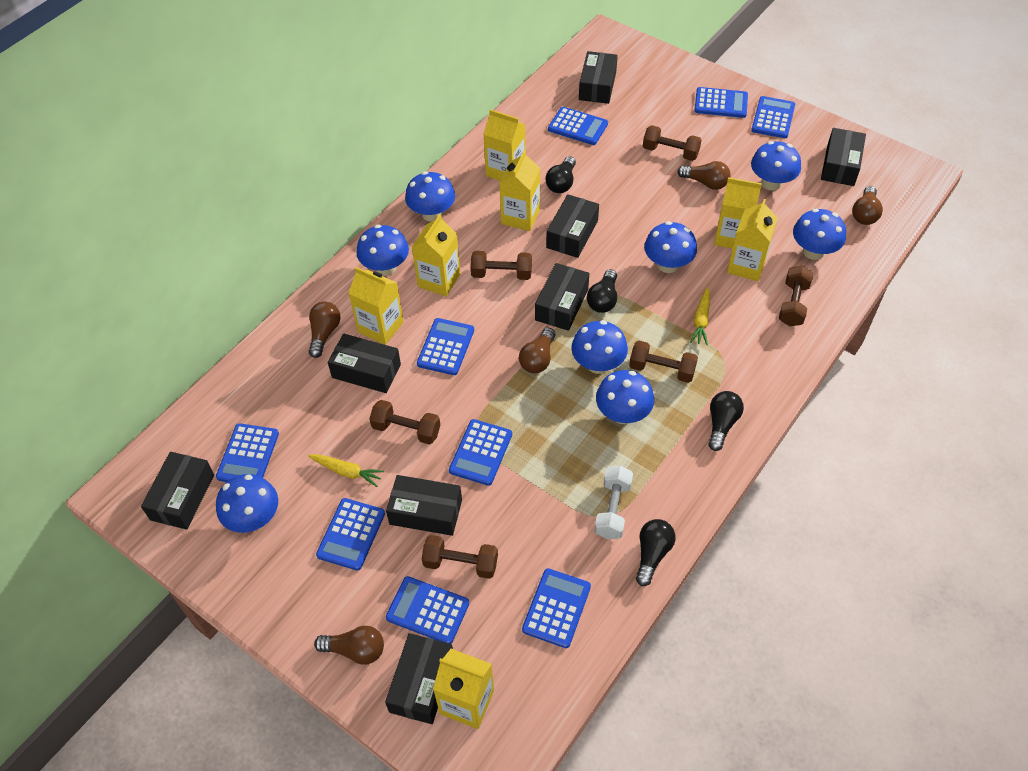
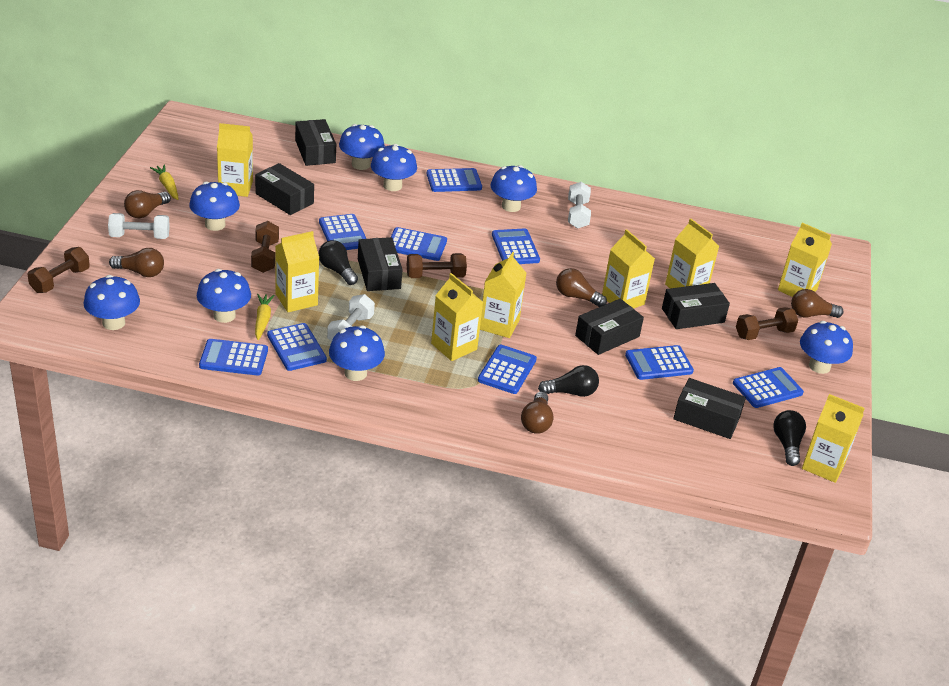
black box: [141,452,214,530] [328,334,401,393] [385,633,453,724] [386,475,462,536] [535,263,589,331] [546,194,599,258] [579,51,618,104] [821,128,866,186] = 8 -> [255,163,314,215] [295,119,336,166] [358,237,403,291] [575,299,644,355] [662,283,730,329] [673,378,746,439] = 6
black light bulb: [546,156,576,193] [587,269,617,313] [636,519,676,586] [708,391,744,451] = 4 -> [318,240,358,285] [538,365,599,397] [773,410,806,466] = 3
brown dumbbell: [369,400,440,444] [422,535,498,579] [471,251,532,280] [629,341,698,383] [643,125,702,161] [779,265,813,326] = 6 -> [27,247,90,293] [251,221,279,273] [407,253,467,278] [736,307,798,340] = 4
white dumbbell: [595,466,633,539] = 1 -> [108,213,170,239] [327,294,375,342] [568,182,591,229] = 3
yellow carton: [348,267,404,345] [412,214,460,296] [433,649,494,729] [484,109,525,181] [499,150,541,231] [714,177,762,249] [727,199,778,281] = 7 -> [217,123,253,197] [275,231,319,312] [431,273,483,361] [480,252,526,338] [602,229,655,308] [665,219,719,288] [778,223,832,297] [802,394,865,483] = 8

